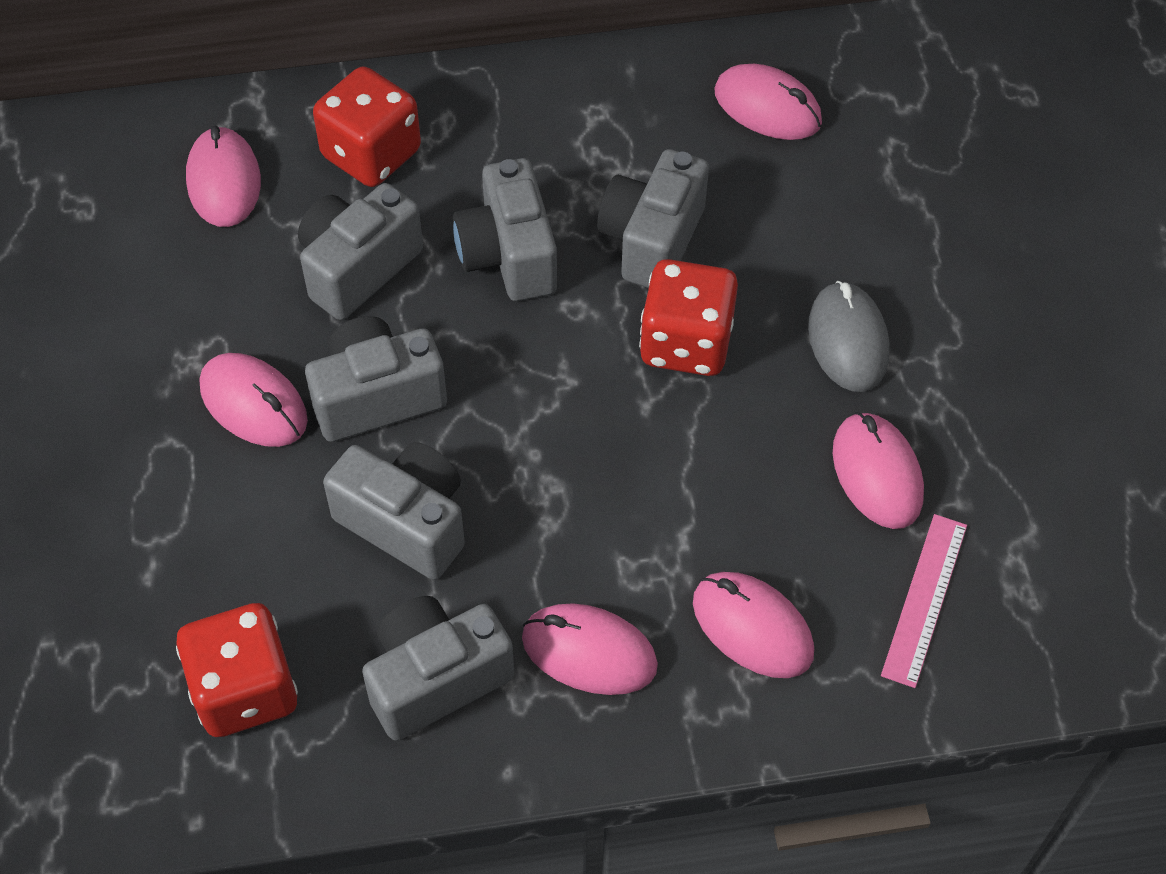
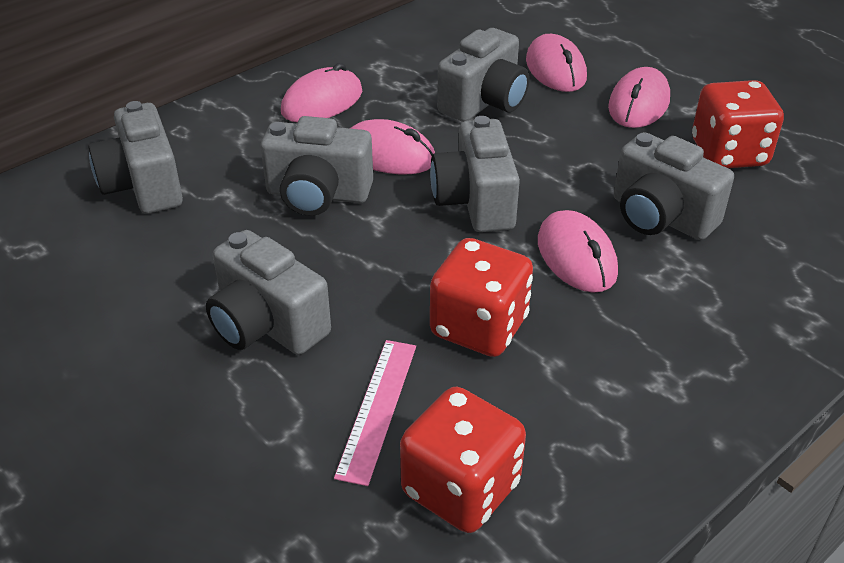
grey mouse: [808,281,889,392] = 1 -> none = 0
pink mouse: [186,126,261,227] [200,353,308,447] [522,603,658,695] [693,572,814,678] [714,64,822,140] [833,412,924,529] = 6 -> [281,63,362,122] [350,119,435,174] [526,34,587,92] [538,210,618,293] [608,67,670,128] = 5

